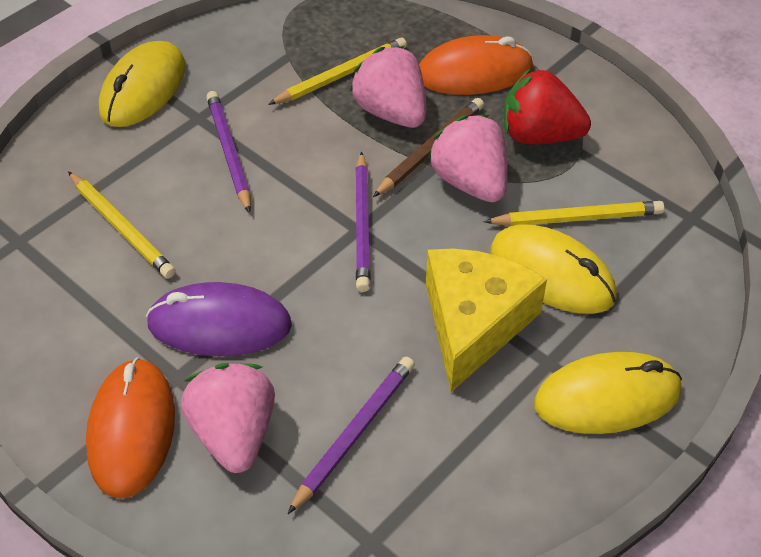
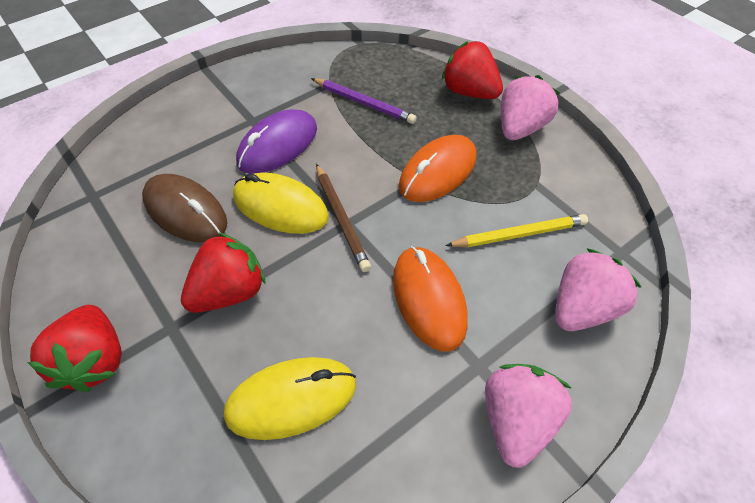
brown mouse: none = 0 -> [142,174,227,242] = 1
purple pencil: [206,91,251,213] [288,357,415,514] [355,151,370,292] = 3 -> [311,78,417,124] = 1
red strawberry: [504,69,591,144] = 1 -> [27,305,122,392] [181,233,266,313] [442,41,503,99] = 3
yellow cheese: [426,248,547,392] = 1 -> none = 0
yellow mouse: [99,41,186,127] [490,224,617,314] [534,352,682,434] = 3 -> [224,357,356,440] [233,173,329,234] = 2
yellow pencil: [68,171,176,279] [268,37,407,105] [484,201,664,226] = 3 -> [445,214,588,247] = 1

